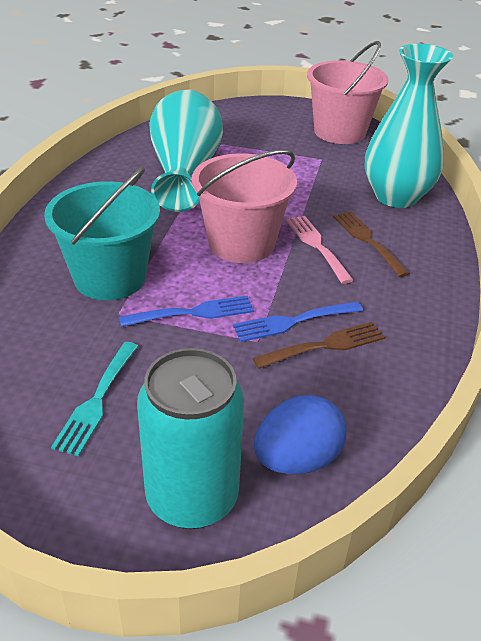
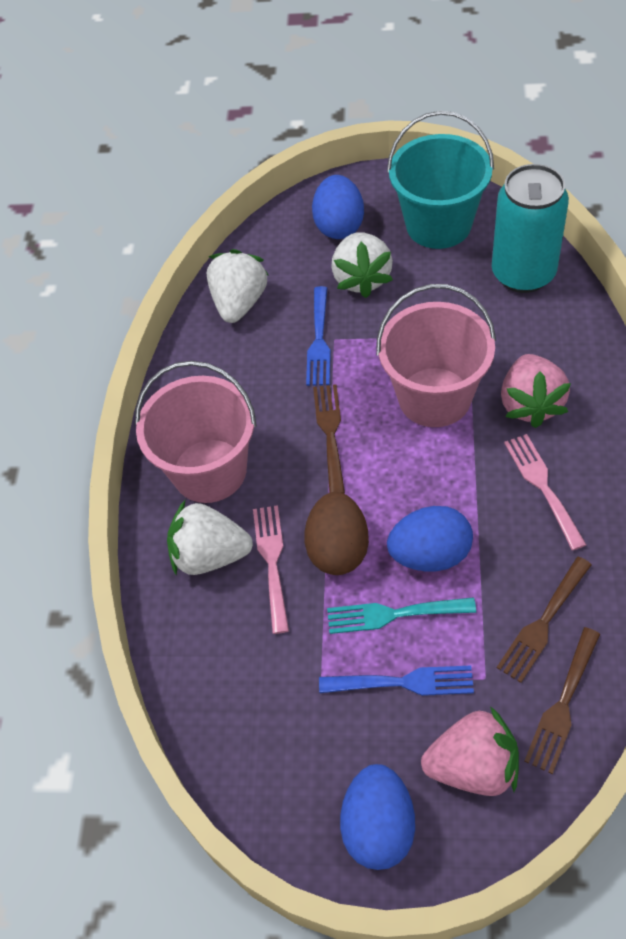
blue egg: [254,395,346,474] = 1 -> [312,175,364,239] [340,764,415,870] [387,506,473,571] = 3
brown egg: none = 0 -> [304,492,369,575] = 1
brown fork: [253,322,385,369] [333,211,410,277] = 2 -> [313,384,345,494] [497,557,592,683] [524,627,600,774] = 3
pink fork: [286,216,354,284] = 1 -> [253,505,289,634] [504,434,587,550] = 2
pink strawberry: none = 0 -> [421,706,519,796] [501,354,571,428] = 2
turquoise vase: [149,90,223,212] [365,44,453,208] = 2 -> none = 0
white strawberry: none = 0 -> [167,500,253,576] [207,249,268,323] [332,232,393,298] = 3

